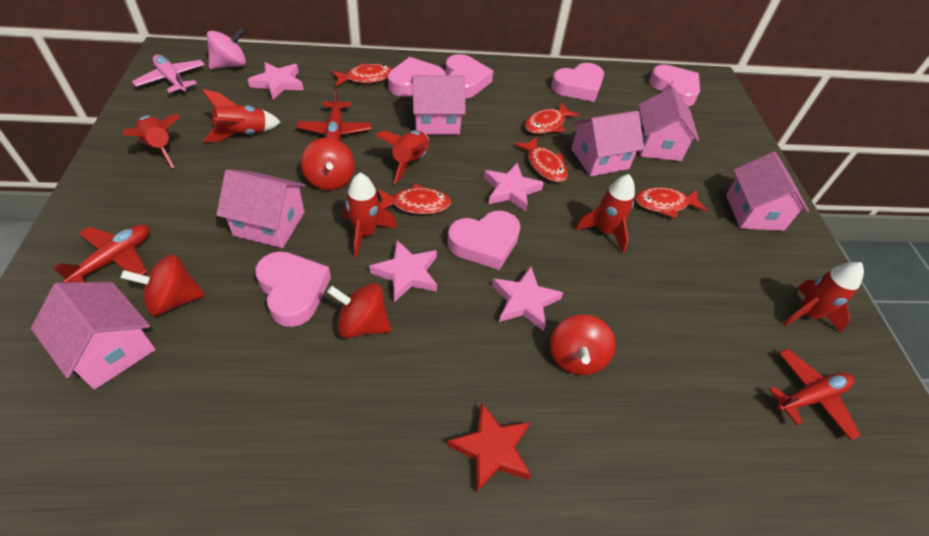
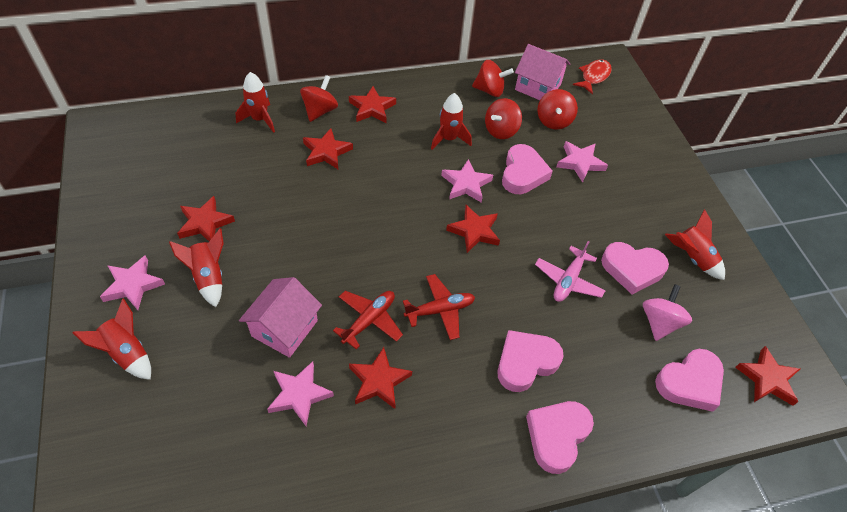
pink heart: [255,251,331,327] [388,57,446,97] [445,54,493,98] [447,211,521,270] [551,63,604,102] [649,65,700,106] = 6 -> [498,330,564,392] [502,144,553,194] [526,401,594,474] [601,242,669,295] [655,349,724,412] = 5
pink house: [31,282,156,389] [216,169,305,248] [411,75,466,135] [571,111,644,176] [639,87,699,161] [726,152,809,231] = 6 -> [239,277,322,358] [515,44,570,100] = 2
red fish: [331,63,392,87] [377,183,451,215] [514,137,568,182] [525,102,580,134] [635,187,708,219] = 5 -> [573,59,612,94] = 1
red plane: [53,225,150,282] [297,88,372,141] [769,349,861,440] = 3 -> [333,291,403,350] [403,274,475,340] = 2
red rocket: [123,113,181,168] [202,89,281,142] [344,173,397,257] [376,130,429,184] [575,174,635,253] [783,262,864,333] = 6 -> [72,299,151,380] [169,228,224,307] [236,72,275,133] [431,93,472,150] [665,209,725,280] = 5
red star: [447,403,531,493] = 1 -> [177,196,235,241] [303,128,353,169] [349,86,396,123] [349,347,412,409] [446,205,500,253] [735,346,800,406] = 6

